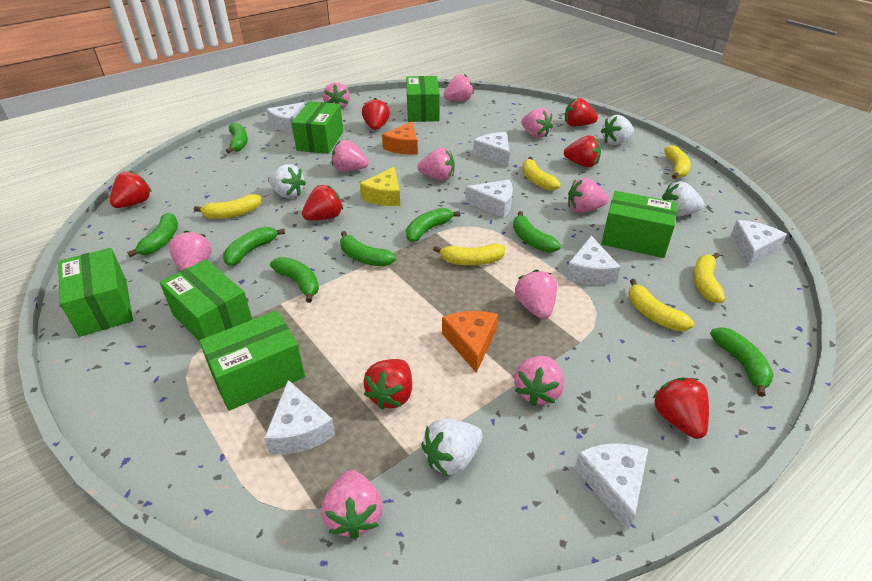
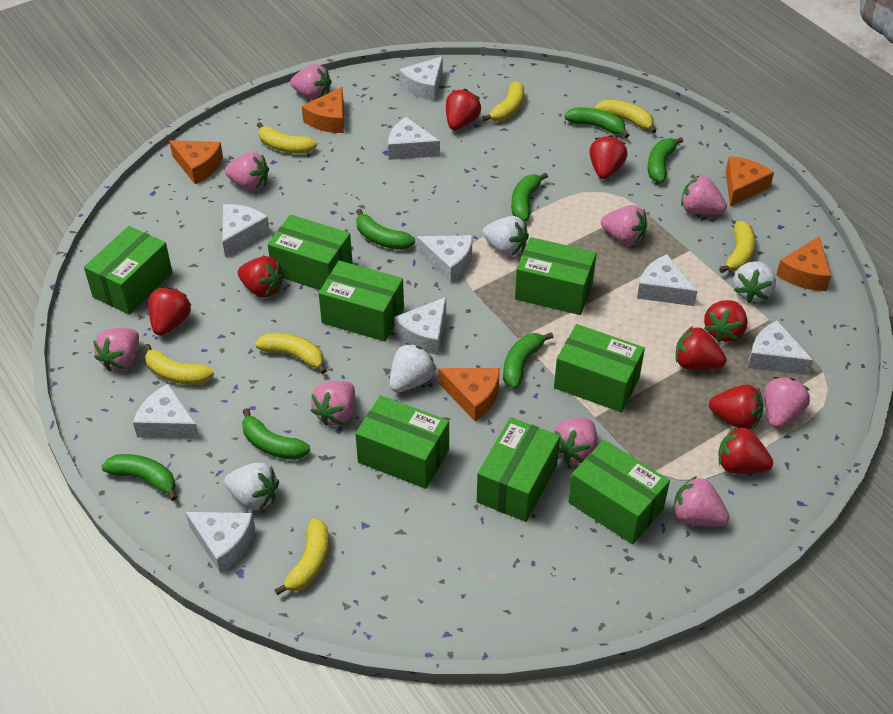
green banana: [127,213,178,257] [223,227,285,266] [226,123,248,153] [270,257,319,303] [340,231,396,267] [406,208,460,242] [513,211,561,253] [710,327,774,397] = 8 -> [102,454,177,501] [242,408,310,460] [356,209,415,250] [503,332,553,389] [511,172,548,222] [564,107,629,138] [648,137,683,183] = 7
green box: [58,248,133,337] [160,259,252,341] [199,311,305,411] [292,101,343,154] [406,76,440,122] [601,191,678,258] = 6 -> [84,226,173,315] [268,215,353,290] [318,261,404,342] [355,395,449,489] [477,417,560,522] [515,237,597,315] [554,324,645,413] [568,440,670,544] = 8
orange cheese: [382,122,418,155] [442,311,498,373] = 2 -> [169,140,223,184] [302,87,344,133] [438,368,500,421] [726,156,774,207] [776,237,831,291] = 5
pink strawberry: [169,230,212,271] [321,470,383,539] [323,82,350,109] [332,140,369,172] [418,148,455,181] [444,74,474,101] [514,356,564,406] [515,270,557,319] [521,108,553,138] [568,178,609,213] = 10 -> [93,328,139,371] [225,152,269,191] [290,64,332,100] [310,381,355,426] [553,418,598,464] [601,205,647,245] [673,476,729,527] [681,176,727,215] [764,377,810,428] = 9
red strawberry: [110,171,152,208] [302,185,343,221] [362,98,390,130] [363,359,412,410] [564,135,601,167] [565,98,598,126] [653,377,709,439] = 7 -> [148,287,191,336] [238,256,285,298] [446,89,481,130] [589,135,628,179] [675,326,727,370] [704,300,748,343] [709,384,763,429] [718,426,773,473] = 8
white cheese: [264,380,335,455] [267,102,305,133] [465,180,513,218] [473,132,510,167] [566,236,621,285] [574,443,648,530] [730,220,787,267] = 7 -> [133,384,199,439] [185,512,255,573] [222,204,270,257] [388,117,440,160] [394,297,446,355] [399,56,443,101] [417,235,472,283] [637,254,697,306] [748,321,814,375] = 9
yellow banana: [194,194,261,219] [433,244,505,265] [522,157,561,191] [628,279,694,331] [664,145,691,179] [693,253,725,303] = 6 -> [144,344,214,385] [255,333,327,374] [257,122,317,154] [275,518,329,595] [482,81,524,121] [595,100,656,134] [719,221,755,273] = 7
yellow cheese: [360,167,400,206] = 1 -> none = 0

